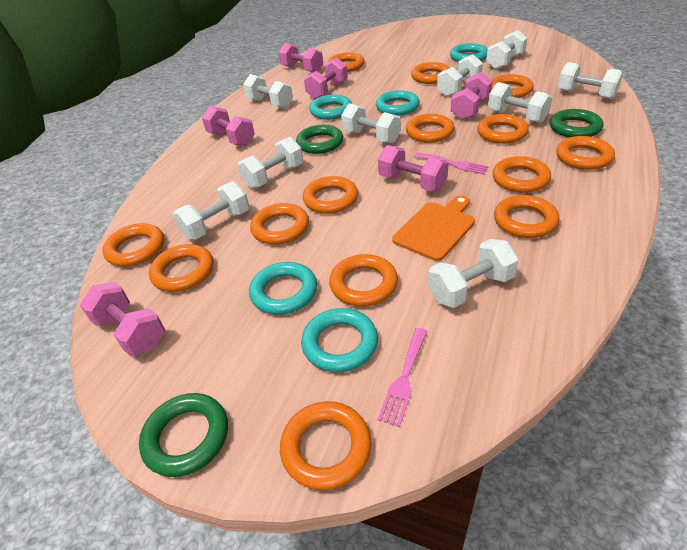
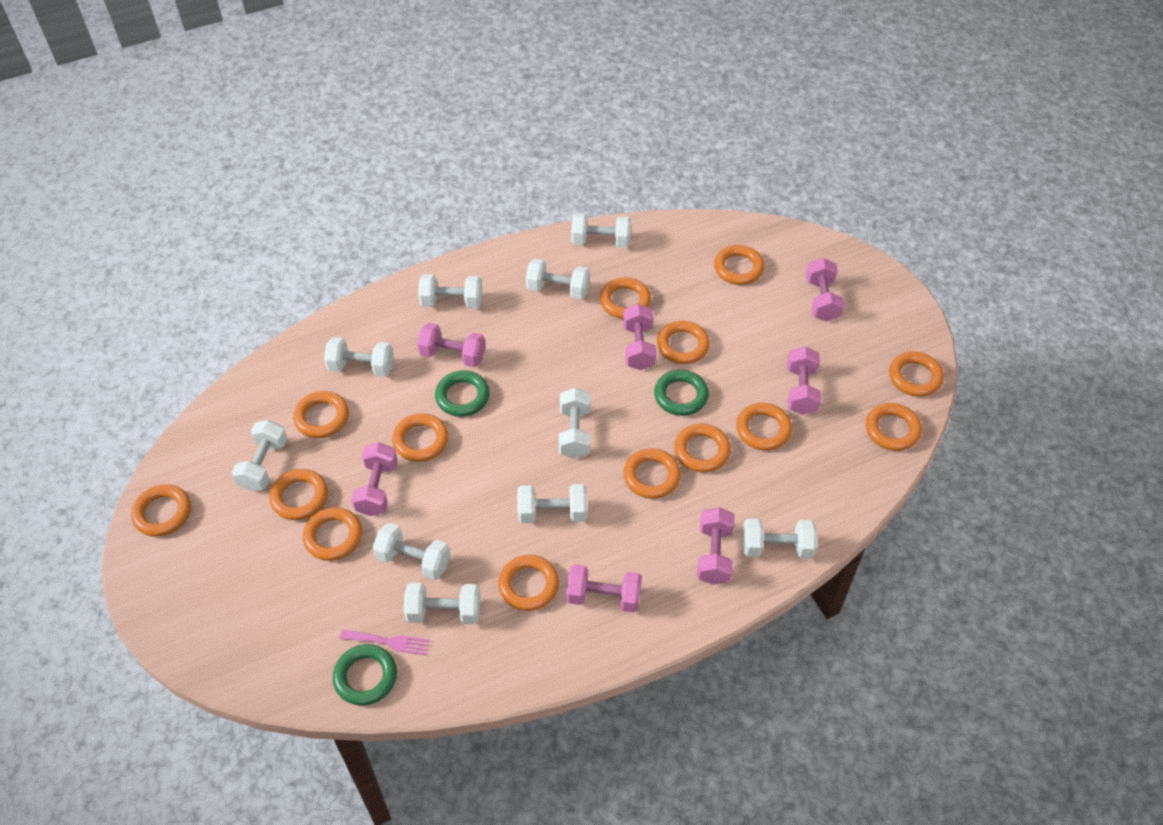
orange cutting board: [392,195,475,261] = 1 -> none = 0
pink dumbbell: [80,282,165,356] [202,106,255,146] [278,43,323,72] [304,58,348,99] [378,145,449,191] [451,72,493,120] = 6 -> [351,442,397,516] [417,323,486,367] [566,564,642,612] [623,304,656,370] [697,507,735,585] [787,346,821,415] [806,258,844,322] = 7
pink fork: [377,328,428,427] [414,153,489,174] = 2 -> [340,630,430,655] = 1
turquoise ring: [249,262,317,315] [301,308,378,372] [309,95,352,120] [376,90,420,116] [450,43,487,62] = 5 -> none = 0
white dumbbell: [173,181,249,240] [238,137,303,189] [243,74,293,108] [341,103,401,143] [428,239,519,308] [437,54,483,97] [486,30,527,70] [488,82,552,123] [558,62,623,99] = 9 -> [232,420,288,491] [324,337,394,377] [373,523,451,580] [404,582,481,624] [418,274,482,309] [517,484,587,523] [526,259,590,299] [559,388,591,459] [571,213,631,248] [742,518,817,559] = 10

